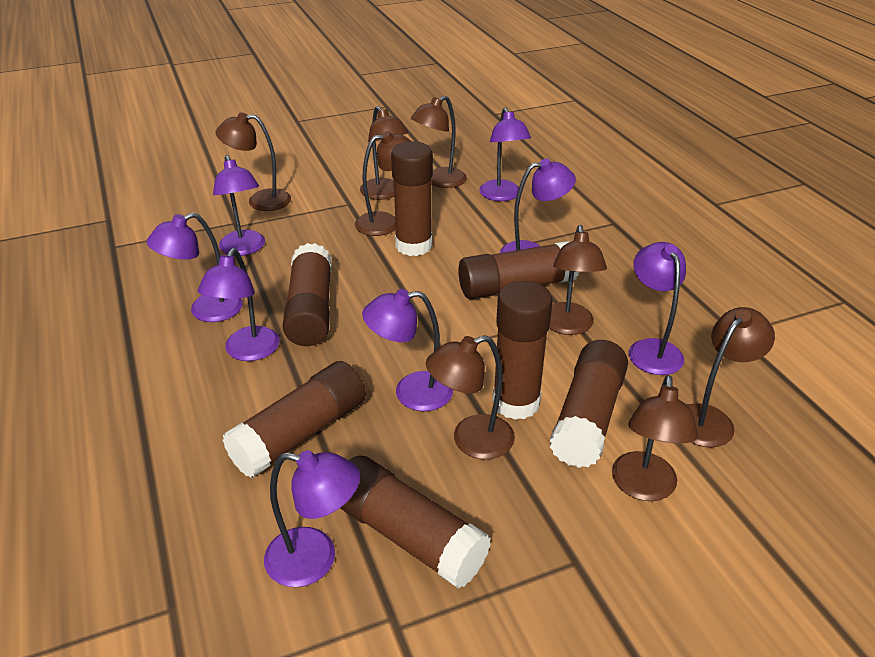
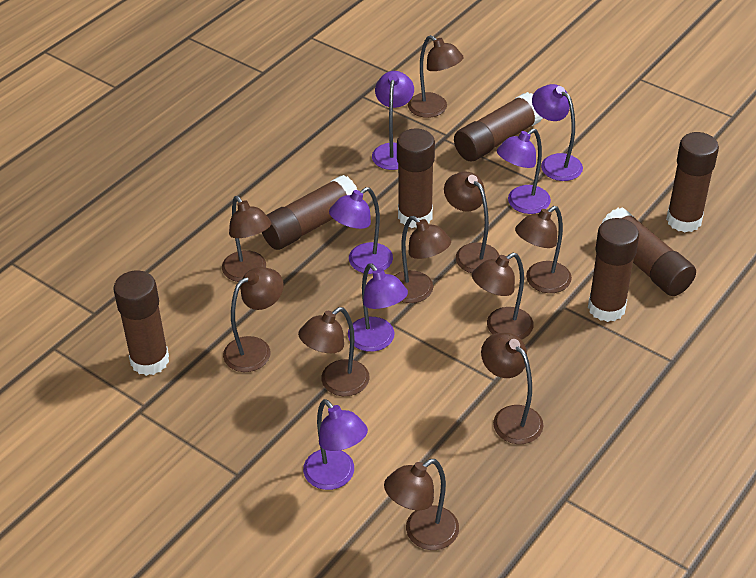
brown lamp: [215,112,291,211] [355,131,412,236] [360,106,409,200] [411,96,467,188] [426,335,515,459] [549,225,607,335] [612,375,698,501] [687,307,775,448] = 8 -> [222,196,271,282] [223,267,284,372] [298,307,370,396] [384,459,459,550] [394,216,451,303] [408,35,464,118] [444,172,500,273] [472,253,534,339] [481,333,543,444] [515,206,572,293] = 10
purple lamp: [146,212,243,322] [198,248,280,361] [213,155,265,256] [264,450,360,587] [362,289,453,411] [479,107,531,201] [500,159,576,253] [629,242,686,375] = 8 -> [303,399,368,490] [329,187,393,274] [348,263,408,352] [372,71,414,170] [497,129,551,214] [532,84,583,181] = 6

